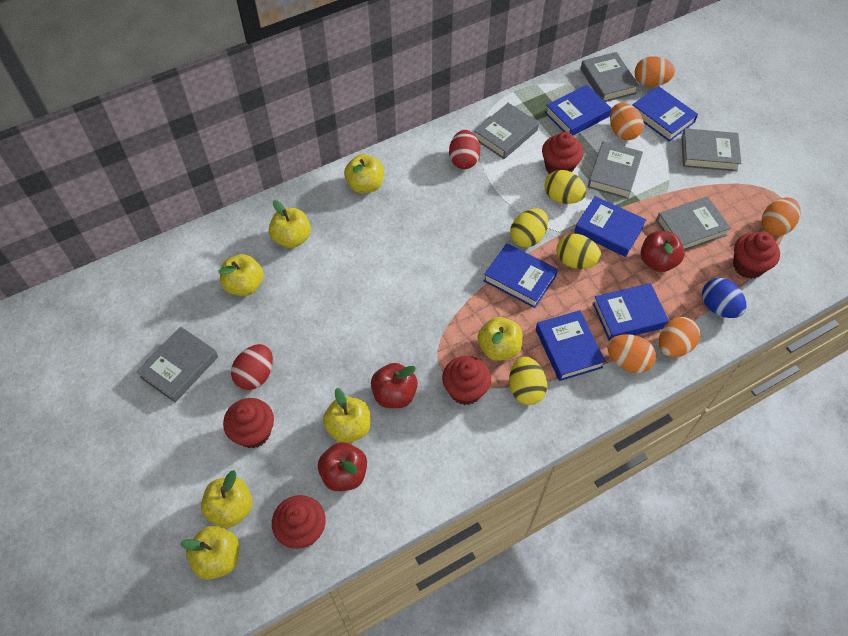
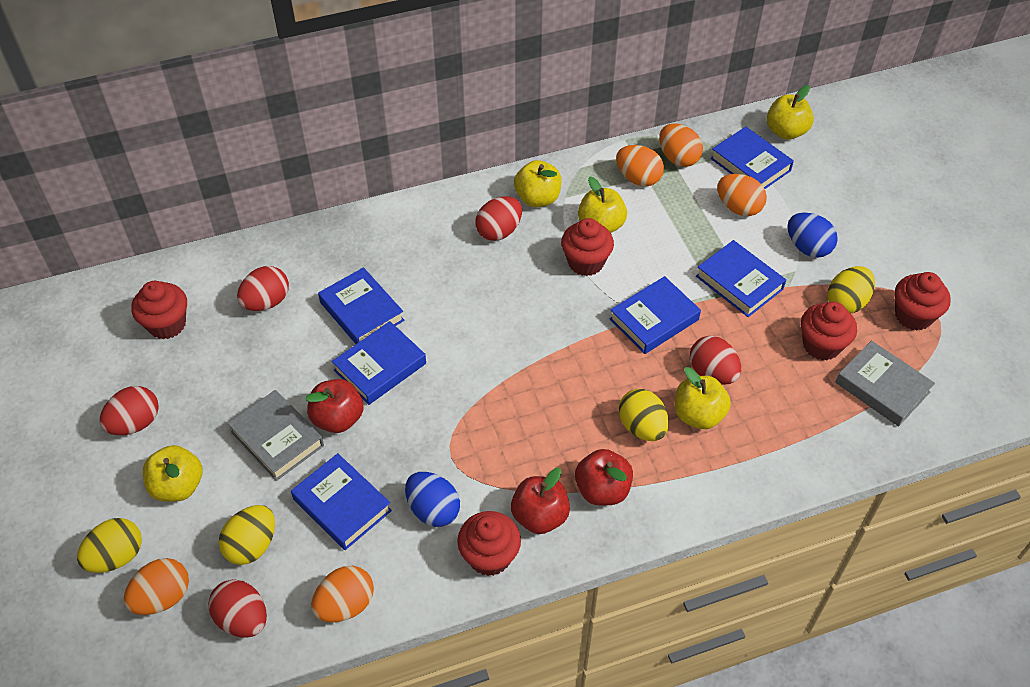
blue egg: [702,278,746,318] = 1 -> [405,472,460,527] [787,213,838,258] = 2
grey book: [136,327,218,402] [474,103,539,159] [581,52,639,102] [587,141,643,199] [656,197,731,251] [681,128,742,172] = 6 -> [228,390,324,481] [835,340,935,427] = 2
red egg: [231,344,273,390] [449,130,480,169] = 2 -> [100,386,159,435] [208,579,267,638] [237,266,289,311] [475,196,522,241] [690,336,741,385] = 5
yellow apple: [180,526,239,580] [201,470,253,528] [218,254,264,296] [269,200,311,248] [323,388,371,443] [344,154,384,193] [478,317,523,361] = 7 -> [143,445,203,502] [514,160,562,207] [578,177,627,233] [675,367,731,429] [767,85,814,140] = 5

